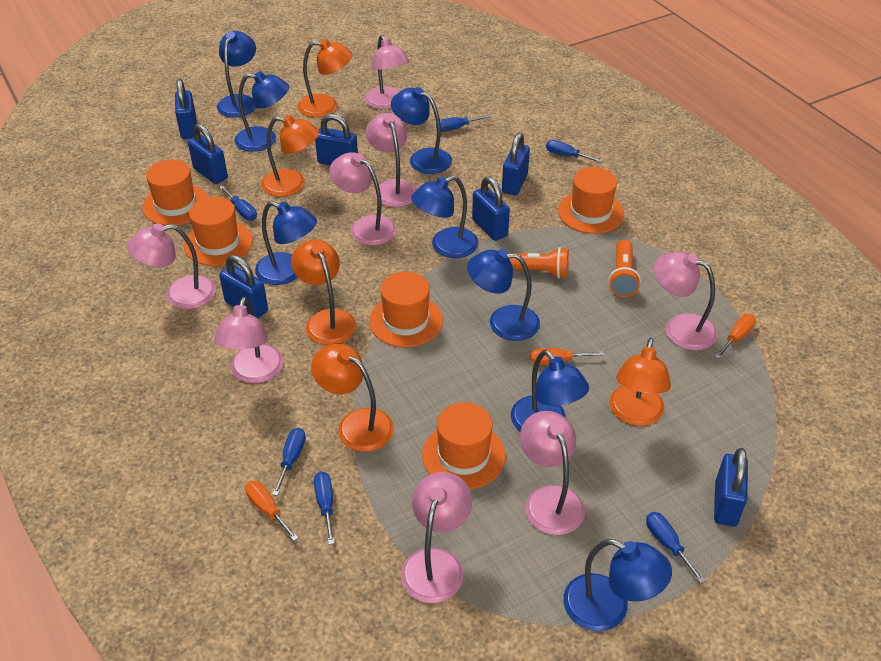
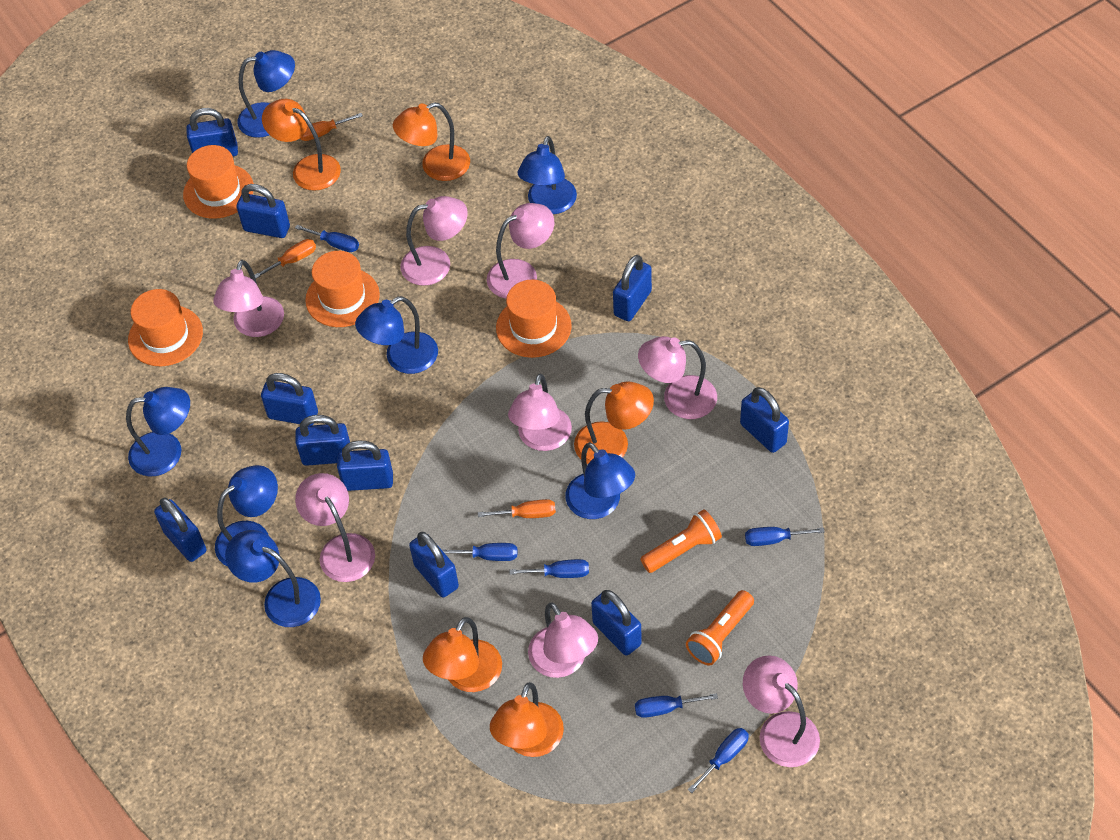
blue lamp: [217,31,256,118] [234,71,289,152] [255,201,317,285] [391,87,452,174] [411,176,479,258] [467,249,540,341] [511,350,589,432] [563,539,672,631] = 8 -> [126,387,190,477] [215,465,278,566] [225,530,321,627] [237,50,295,138] [355,296,438,374] [518,136,577,214] [565,442,635,519] = 7
blue padlock: [175,79,197,139] [188,123,228,184] [219,255,268,319] [315,114,358,165] [472,176,510,241] [502,133,530,196] [714,448,748,526] = 7 -> [154,498,207,562] [186,108,238,157] [237,184,290,238] [261,373,318,426] [295,415,350,466] [337,440,393,491] [409,532,459,598] [591,590,642,656] [613,255,652,321] [740,387,789,453] = 10
orange hat: [142,160,208,226] [184,197,253,266] [369,272,443,347] [422,402,506,489] [558,167,624,234] = 5 -> [128,289,203,366] [183,145,254,219] [305,251,380,327] [496,280,572,358] = 4

